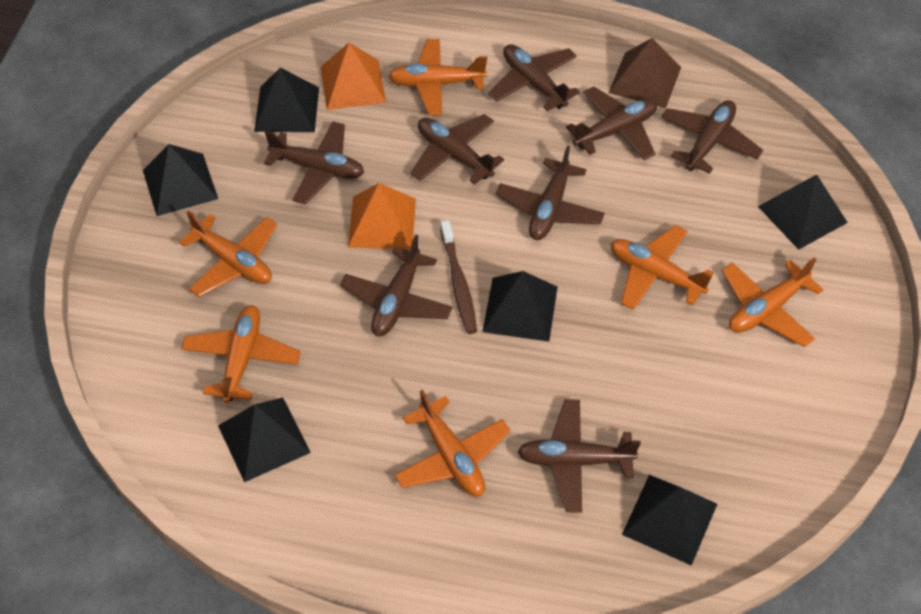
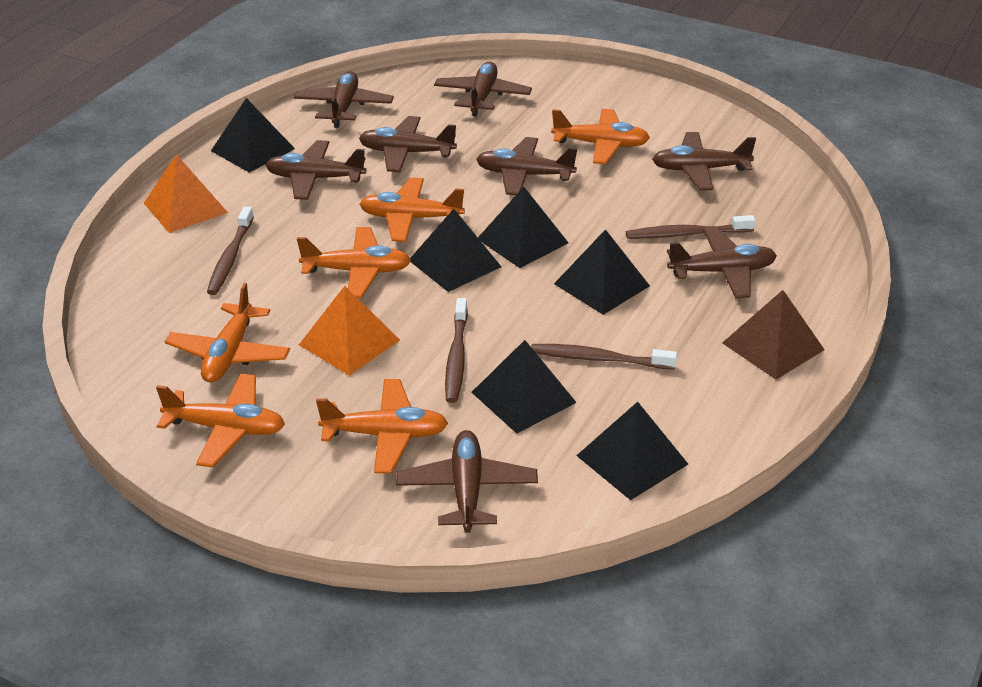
brown toothbrush: [440,220,477,334] = 1 -> [207,206,254,295] [445,298,468,403] [531,344,677,370] [626,215,756,239] = 4

